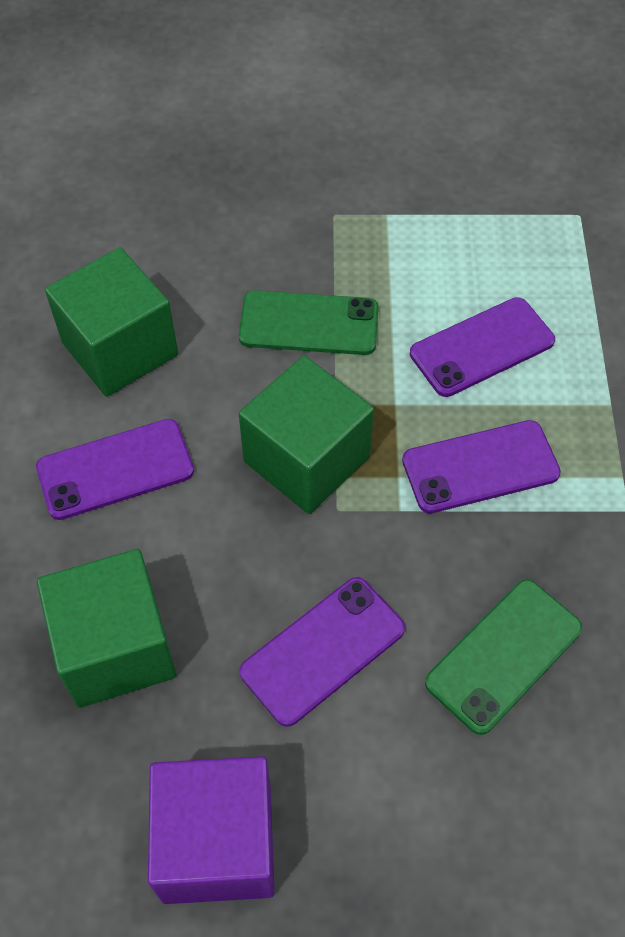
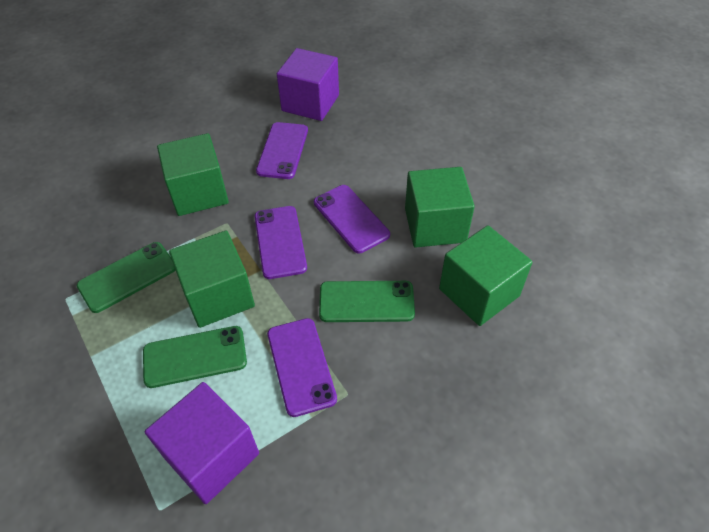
green cube: [37,549,177,708] [45,247,178,397] [239,356,374,514] = 3 -> [157,133,229,216] [169,231,255,328] [405,167,475,247] [439,225,532,326] = 4
green phone: [239,290,379,355] [425,579,582,735] = 2 -> [77,242,175,313] [143,326,247,388] [319,281,415,322] = 3
purple cube: [148,756,275,904] = 1 -> [145,382,259,504] [277,48,339,121] = 2

